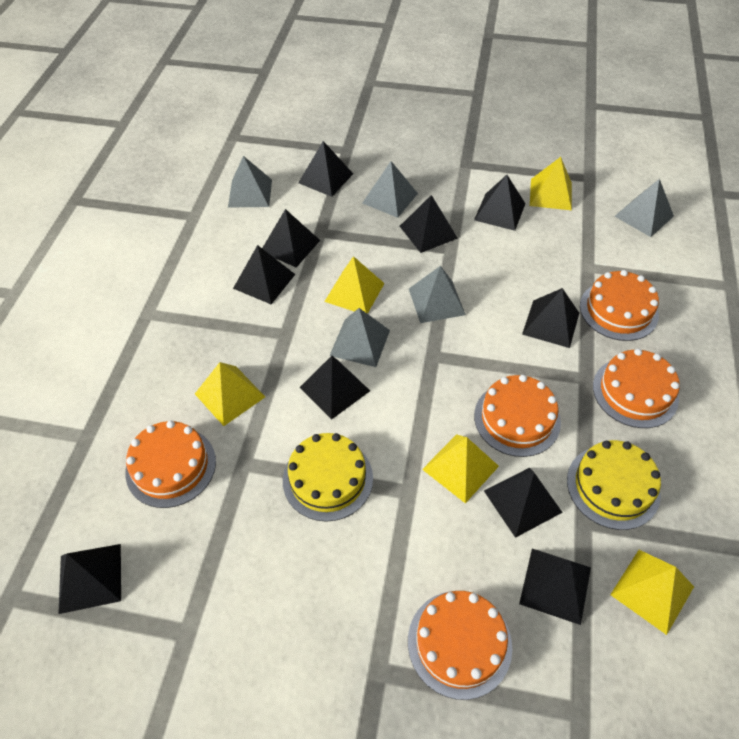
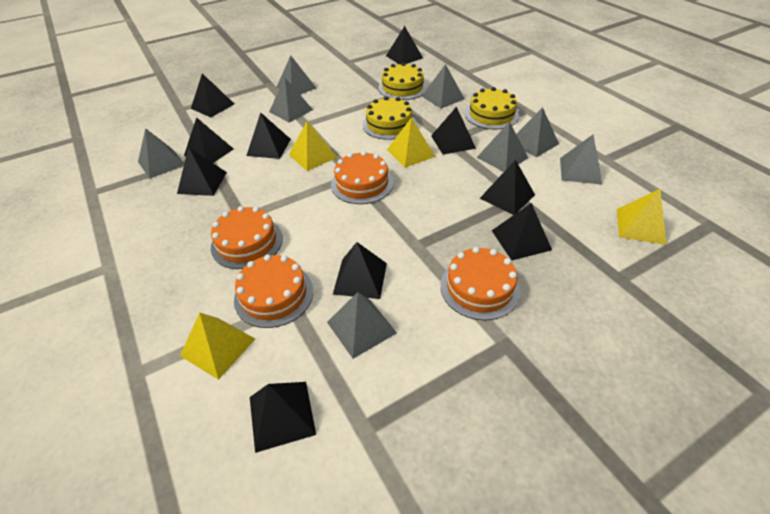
grey pyramid: [228,156,272,208] [329,308,390,367] [362,161,418,218] [409,266,466,323] [615,179,674,237] = 5 -> [138,128,184,179] [269,78,313,123] [276,56,316,95] [327,292,397,359] [422,64,465,109] [477,121,528,172] [516,107,559,157] [560,135,602,185] = 8
orange cake: [125,420,216,508] [408,591,512,700] [474,375,561,457] [580,270,659,341] [593,349,680,428] = 5 -> [211,206,283,269] [234,255,313,328] [331,151,394,204] [440,247,520,320] = 4
yellow cake: [283,433,373,522] [567,440,661,530] = 2 -> [362,96,416,140] [378,62,427,100] [465,87,519,129] = 3
yellow pyramid: [195,362,265,426] [324,256,385,314] [422,434,499,503] [530,157,572,210] [610,550,694,635] = 5 -> [180,313,255,380] [289,121,337,171] [387,117,435,168] [617,189,667,245] = 4

